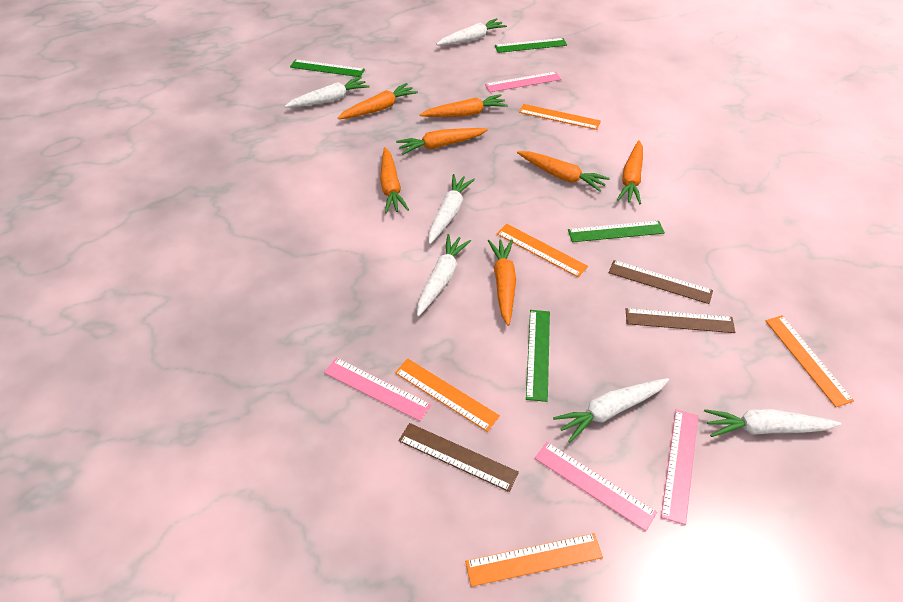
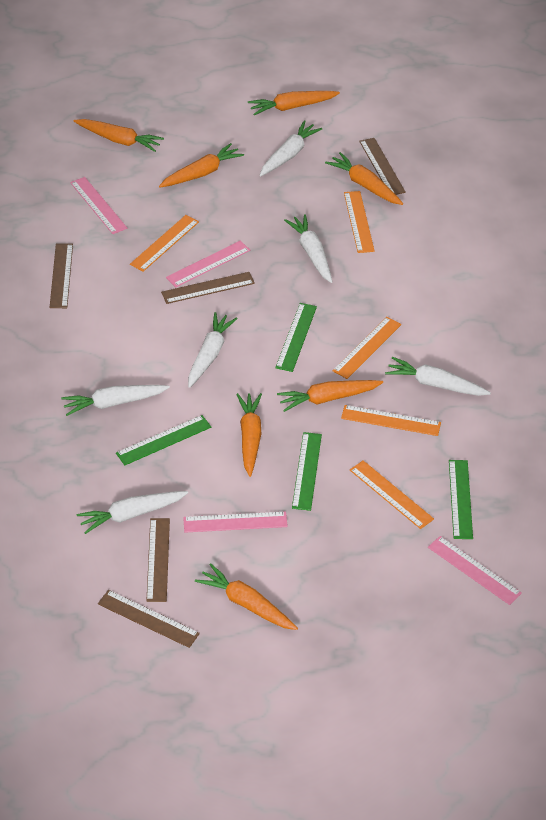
brown ruler: [399,423,519,492] [609,260,713,304] [626,308,735,333] = 3 -> [50,243,73,308] [98,590,200,648] [146,518,170,602] [161,272,255,304] [359,138,406,195] = 5

